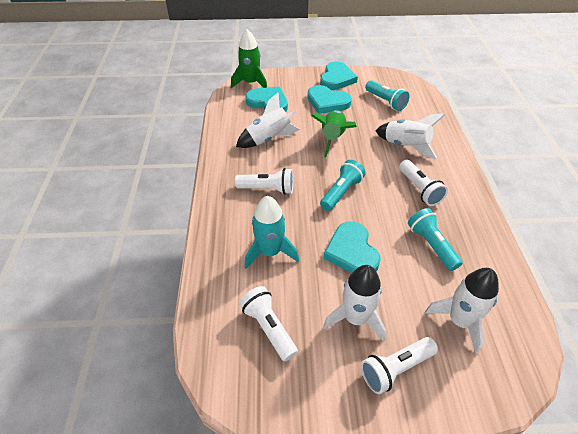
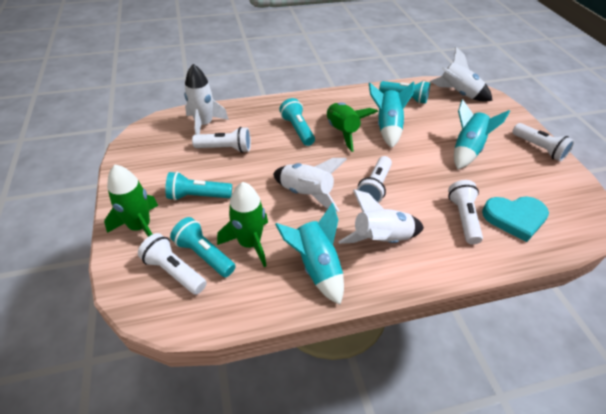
green rocket: [231,29,267,88] [311,110,357,157] = 2 -> [104,165,158,237] [217,182,268,267] [327,103,378,152] = 3
turquoise flashlight: [320,160,365,211] [365,80,410,111] [408,208,463,271] = 3 -> [165,172,232,201] [170,217,236,277] [279,98,315,146] [379,81,430,104] = 4
turquoise heart: [245,86,288,112] [307,85,352,114] [320,61,358,90] [324,221,381,273] = 4 -> [482,196,549,242] = 1
turquoise rocket: [245,196,299,269] = 1 -> [275,203,344,305] [369,81,414,148] [454,99,510,169] = 3
white flashlight: [235,168,293,195] [239,286,298,362] [361,337,438,394] [399,160,448,206] = 4 -> [138,233,207,295] [192,127,251,153] [357,156,392,203] [448,180,483,245] [512,123,575,162] = 5

